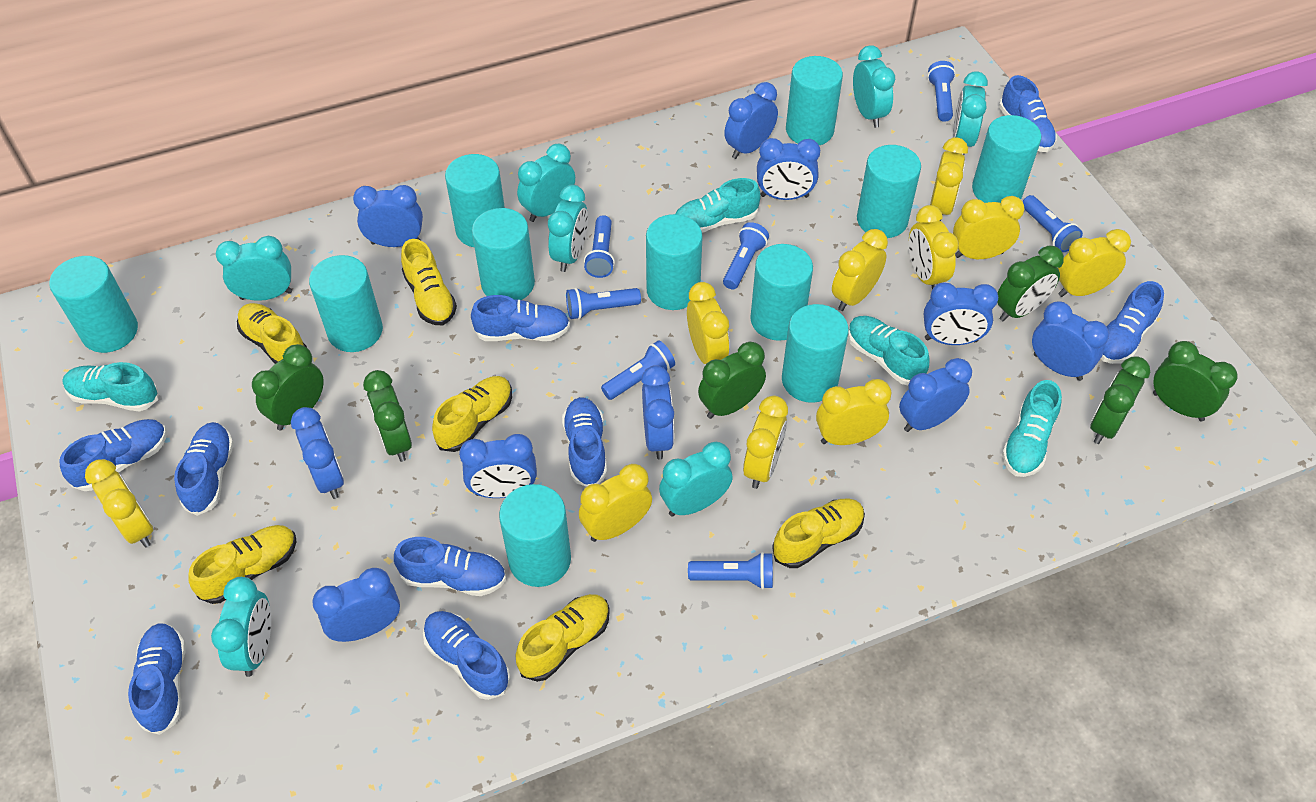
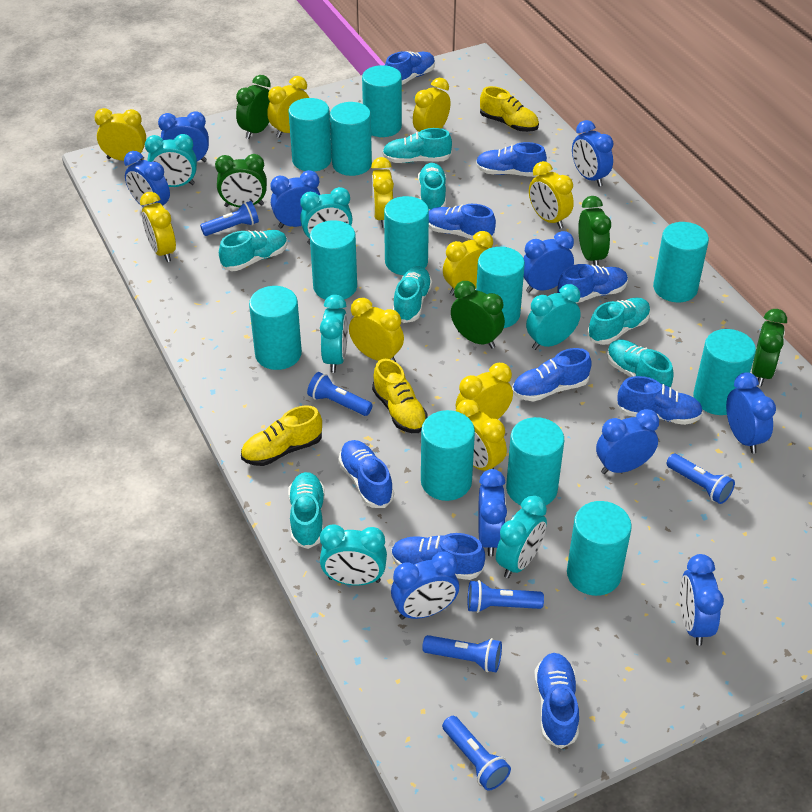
blue flashlight: [566,288,641,319] [584,215,615,278] [601,340,675,400] [688,552,773,590] [723,222,769,289] [927,61,956,122] [1023,195,1083,252] = 7 -> [200,201,259,236] [307,372,373,416] [422,635,502,672] [442,716,511,791] [468,580,544,613] [666,454,735,504] = 6
green clock: [252,344,324,430] [363,370,412,462] [698,342,766,419] [997,246,1064,322] [1090,356,1150,444] [1153,341,1237,422] = 6 -> [215,154,267,207] [236,75,271,139] [451,281,505,349] [578,196,611,266] [752,309,787,386] = 5
turquoise clock: [211,577,271,677] [216,236,292,301] [517,144,575,222] [548,185,588,272] [659,442,733,517] [853,45,895,128] [953,71,988,155] = 7 -> [145,134,197,187] [300,187,353,244] [320,295,348,373] [320,525,387,586] [496,496,547,578] [526,284,581,350] = 6
turquoise cylinder: [49,256,138,353] [309,255,383,352] [445,154,505,247] [472,208,535,300] [499,484,571,587] [646,214,703,310] [750,244,813,341] [782,304,849,403] [786,56,843,145] [857,145,921,238] [972,115,1041,203] = 11 -> [249,286,302,370] [288,98,332,171] [310,220,357,300] [330,102,372,176] [362,65,402,137] [384,196,429,275] [421,410,475,501] [476,247,525,328] [506,417,564,505] [567,501,632,596] [653,222,709,302] [693,329,756,415] = 12
turquoise shoe: [62,362,159,412] [676,178,761,233] [848,316,930,385] [1002,380,1062,477] = 4 -> [219,230,288,271] [288,472,325,549] [382,128,452,163] [393,266,432,323] [418,163,446,210] [587,298,650,345] [607,340,674,387] = 7
yellow shoe: [188,525,297,604] [237,303,307,364] [401,239,457,325] [432,376,512,452] [515,594,610,682] [772,498,865,568] = 6 -> [241,405,322,466] [372,359,428,433] [480,86,539,132] = 3

